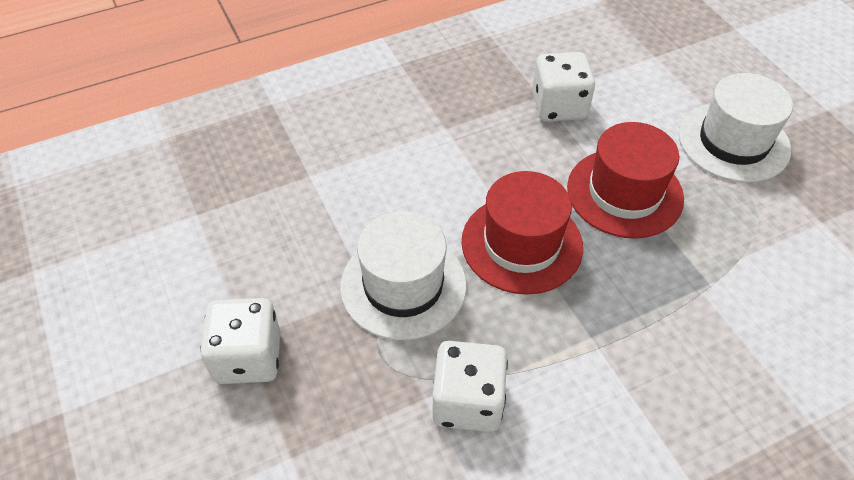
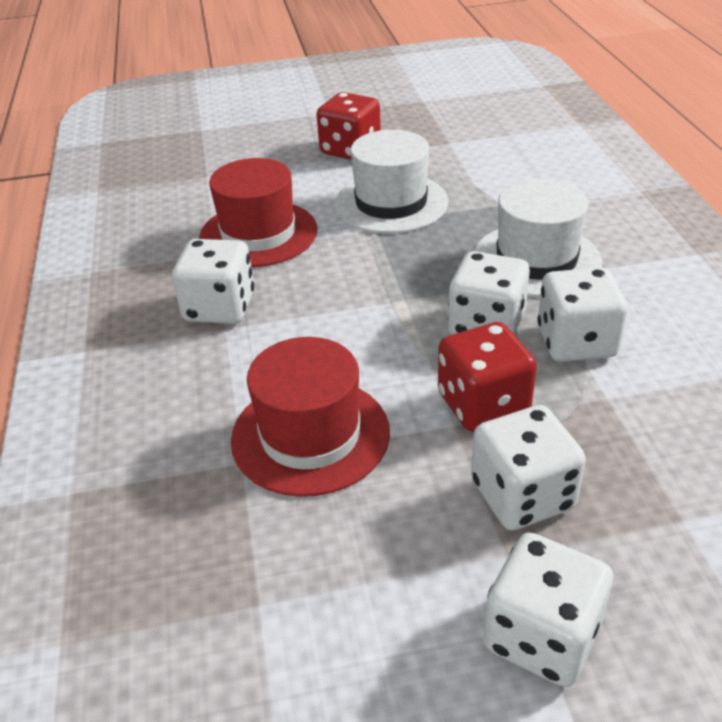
red dice: none = 0 -> [316,92,381,160] [438,322,537,432] = 2
white dice: [200,298,281,384] [432,341,508,432] [532,52,595,122] = 3 -> [172,239,254,324] [448,251,530,336] [471,405,586,530] [483,533,613,687] [538,267,628,362] = 5

